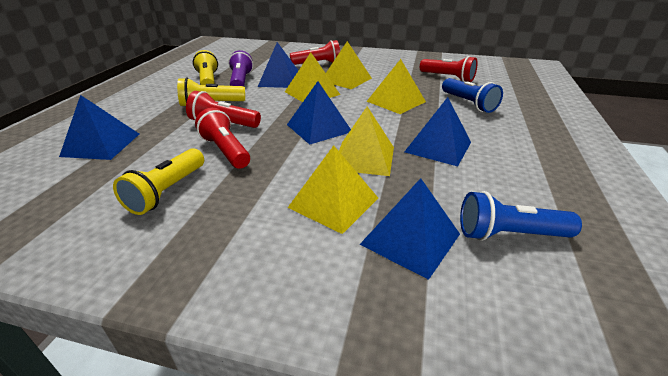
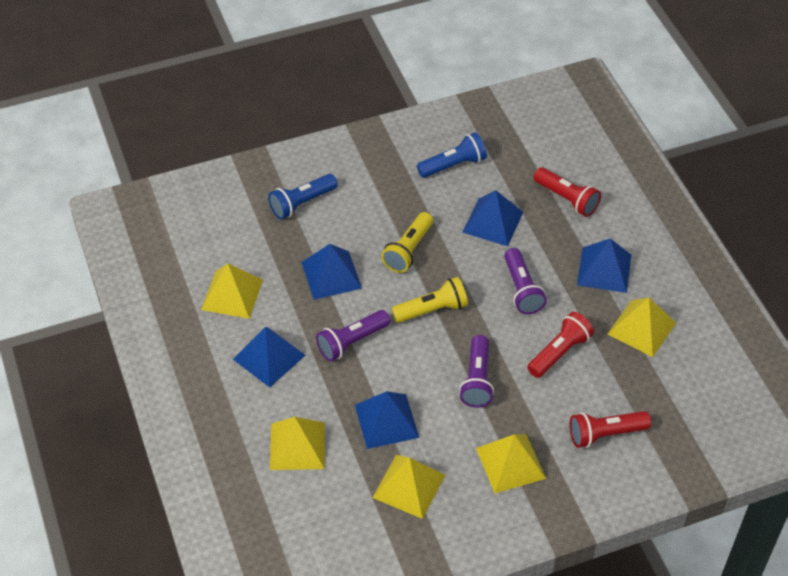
purple flashlight: [228,50,253,86] = 1 -> [316,310,390,361] [459,335,494,408] [504,248,547,314] = 3
red flashlight: [186,91,261,128] [195,108,250,169] [290,40,340,65] [420,56,478,82] = 4 -> [527,312,594,378] [534,167,601,217] [570,411,651,448] = 3
yellow flashlight: [113,148,204,215] [177,77,245,106] [193,50,218,85] = 3 -> [381,212,433,273] [392,277,468,323] = 2

